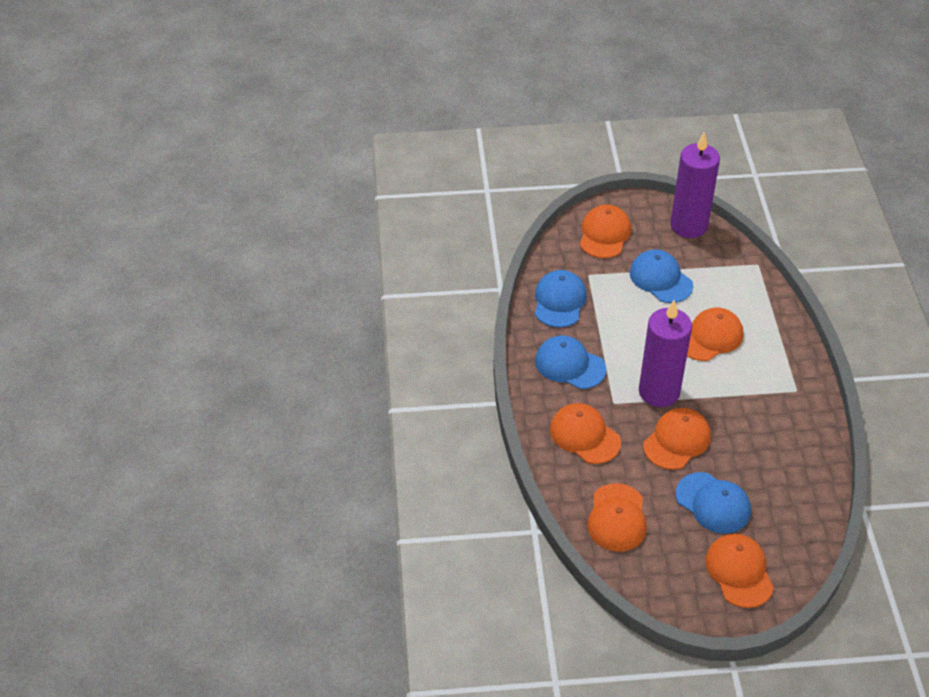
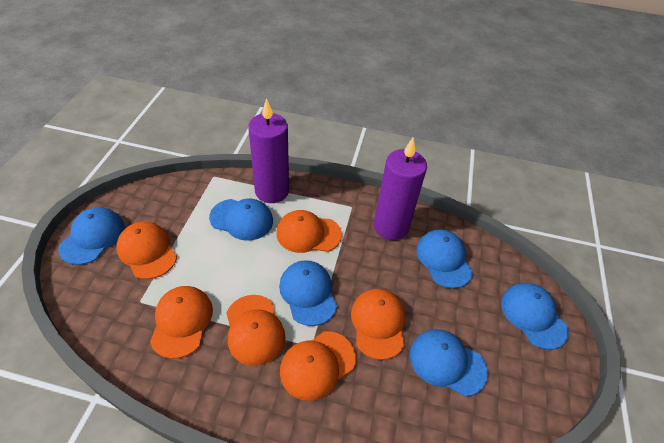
blue cap: [535,270,587,328] [535,335,606,389] [630,249,693,303] [676,472,751,534] = 4 -> [58,207,125,265] [209,198,273,241] [279,260,337,326] [410,329,488,397] [416,230,473,288] [501,283,569,350] = 6

